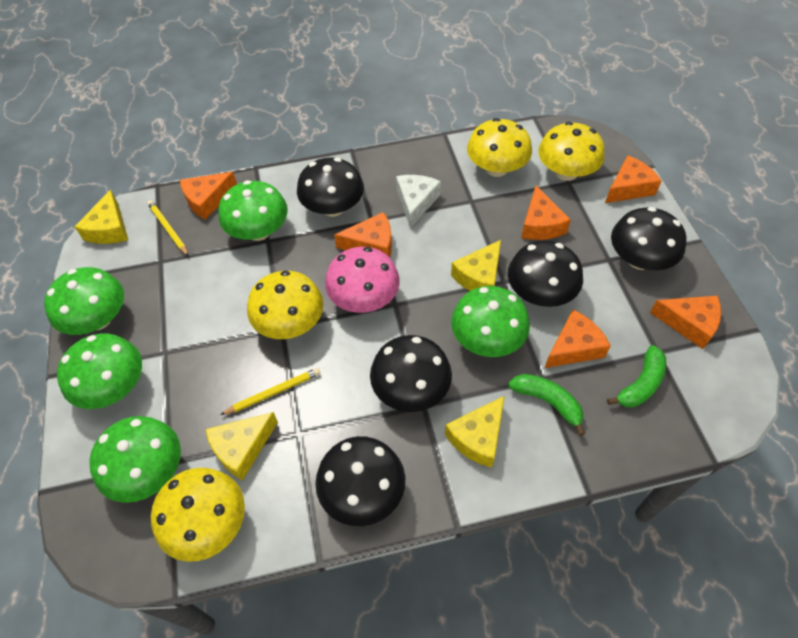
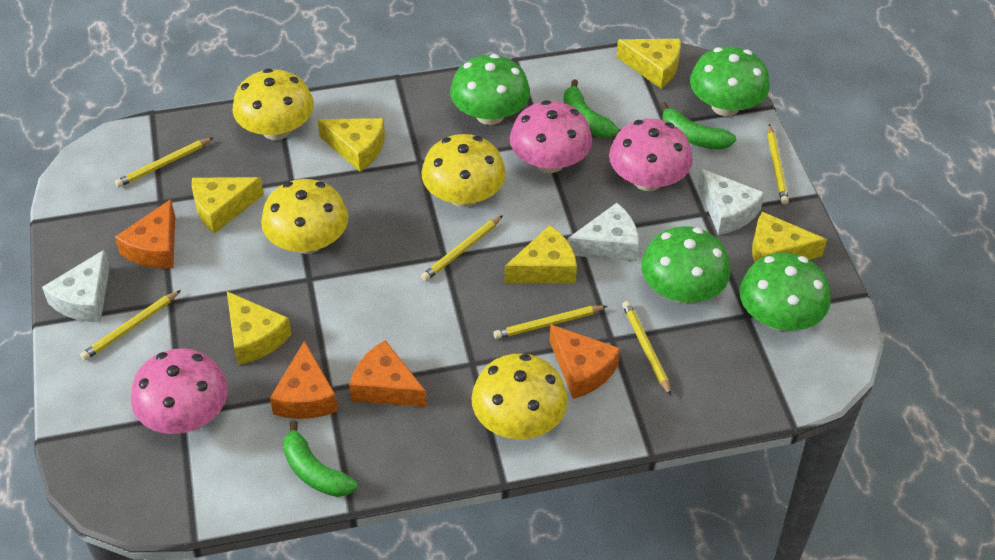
black mushroom: [297,157,364,217] [315,436,405,526] [370,335,452,412] [508,241,583,307] [611,207,687,270] = 5 -> none = 0
green banana: [508,374,585,436] [607,345,666,407] = 2 -> [283,420,358,497] [564,79,619,138] [660,102,736,150] = 3
green mushroom: [44,267,124,335] [57,334,142,409] [89,416,181,503] [219,180,288,241] [451,286,530,357] = 5 -> [450,54,530,125] [641,226,731,303] [690,46,770,116] [739,253,831,331] = 4
orange cheese: [180,172,237,220] [334,212,392,258] [521,186,571,240] [545,310,611,368] [605,155,662,203] [650,296,721,349] = 6 -> [115,199,175,269] [270,340,338,419] [349,340,427,407] [549,324,620,399] = 4
pink mushroom: [325,247,400,313] = 1 -> [131,348,228,434] [510,100,592,173] [609,119,693,191] = 3
white cheese: [396,175,441,228] = 1 -> [42,250,110,322] [568,203,639,262] [698,169,764,235] = 3
yellow cheese: [74,190,128,244] [205,412,278,481] [445,396,505,468] [451,240,501,291] = 4 -> [192,177,264,234] [227,291,292,365] [317,118,385,172] [504,225,577,283] [617,39,681,89] [752,212,827,263] = 6
yellow pencil: [147,200,189,256] [220,368,320,415] = 2 -> [80,290,181,361] [115,137,214,187] [421,215,503,281] [493,306,607,339] [622,301,671,396] [768,124,789,204] = 6

